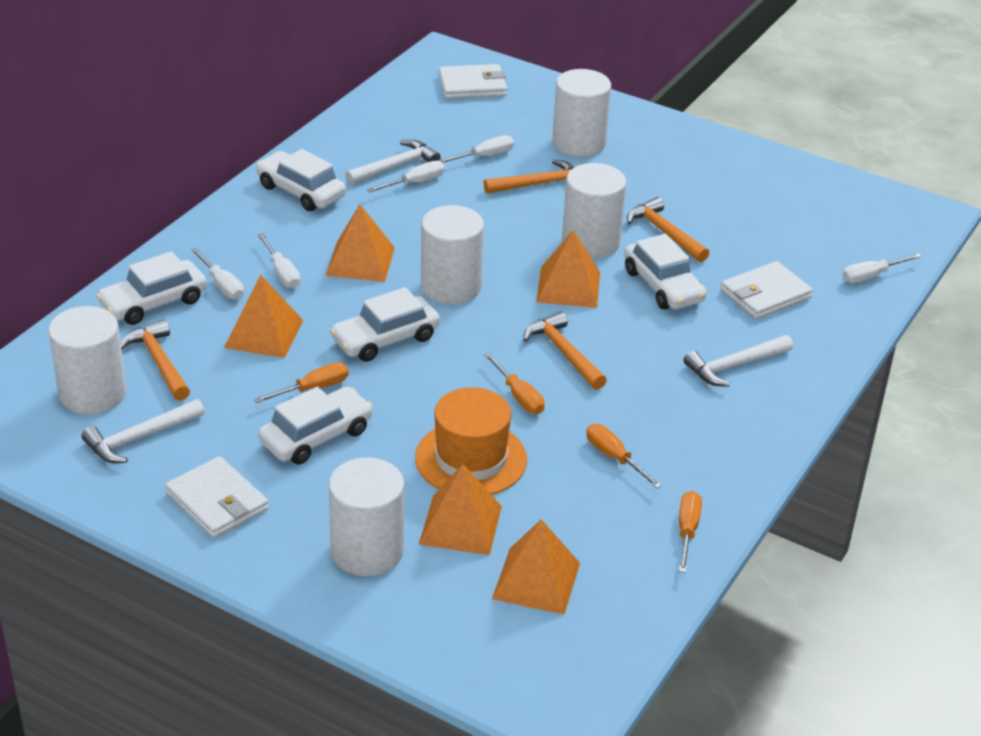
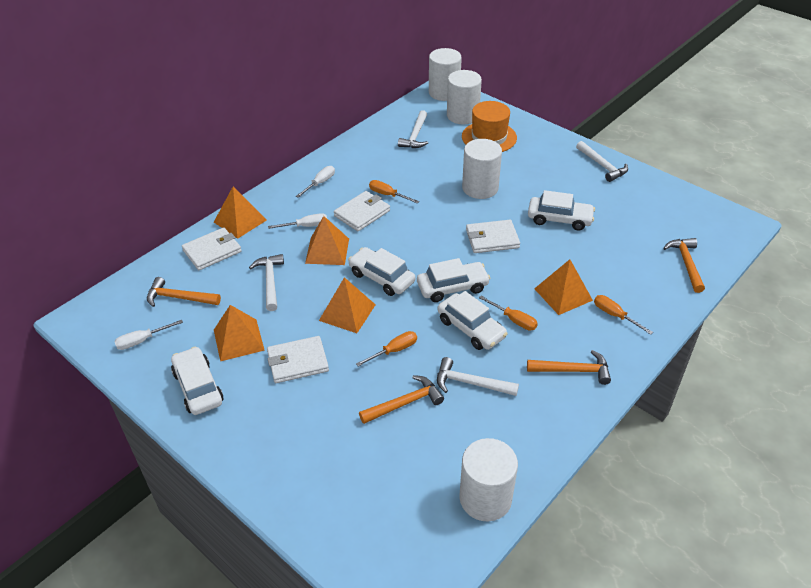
white cylinder: [48,306,126,414] [329,457,404,576] [421,205,484,304] [552,69,611,157] [562,163,626,258] = 5 -> [429,48,462,101] [447,70,482,124] [459,438,518,521] [462,139,502,199] = 4
white hammer: [81,399,204,463] [345,140,441,185] [684,335,793,387] = 3 -> [249,254,284,311] [398,110,428,148] [437,357,519,396] [576,141,628,182] = 4
white screwdriver: [190,247,244,300] [258,233,300,288] [367,161,445,192] [438,135,514,163] [843,254,922,283] = 5 -> [114,320,183,350] [268,213,327,229] [296,166,335,198] = 3
white wallet: [165,456,269,538] [439,64,507,99] [721,261,813,319] = 3 -> [182,227,242,270] [267,336,329,383] [334,191,390,231] [466,220,520,253] = 4

